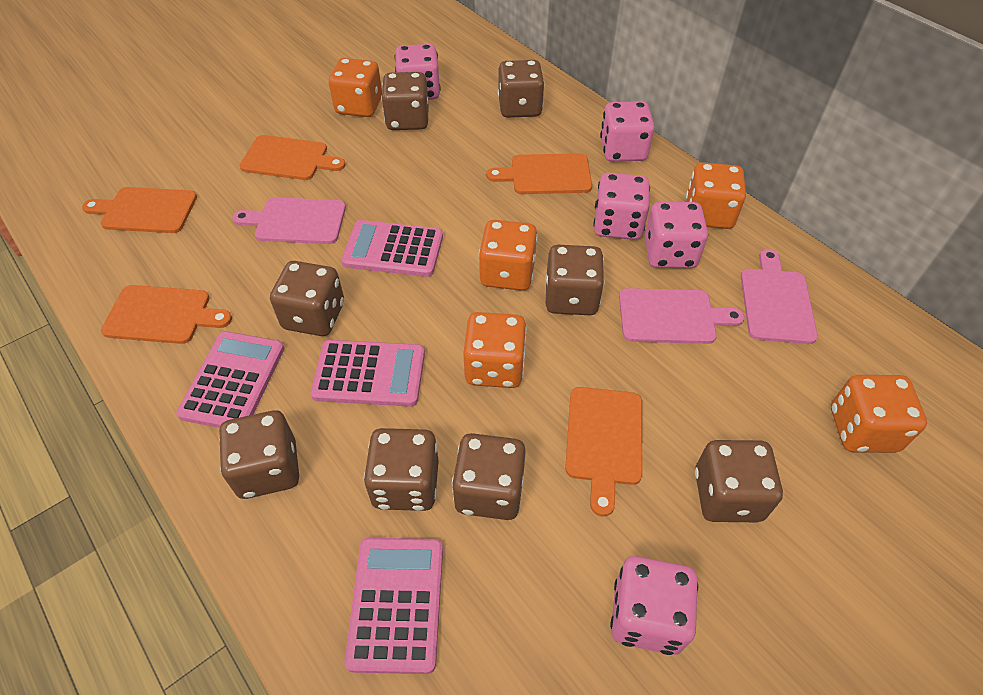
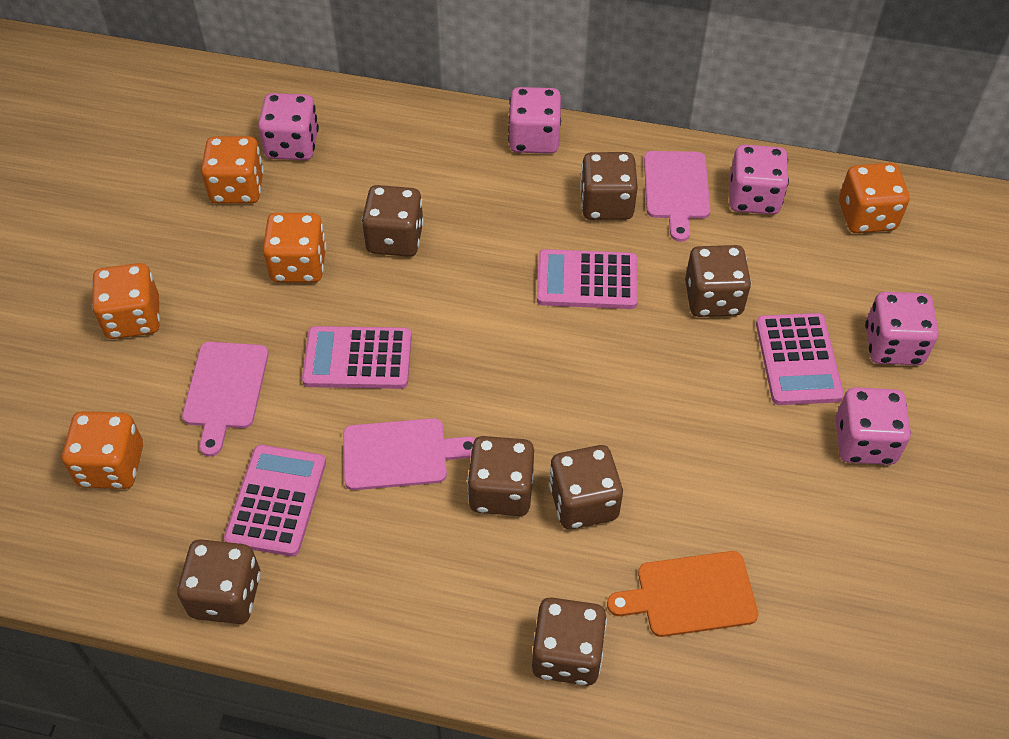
brown dice: [219,410,299,499] [270,261,344,336] [364,428,439,511] [381,72,428,130] [452,433,526,520] [498,60,545,118] [545,245,605,315] [695,440,783,522] = 8 -> [177,539,261,624] [362,185,424,257] [467,436,534,516] [532,597,607,686] [549,445,623,529] [580,152,638,220] [685,245,751,317] = 7
orange cutting board: [82,187,197,233] [101,285,232,344] [239,135,346,180] [486,153,592,194] [565,387,642,517] = 5 -> [607,551,759,637] = 1

